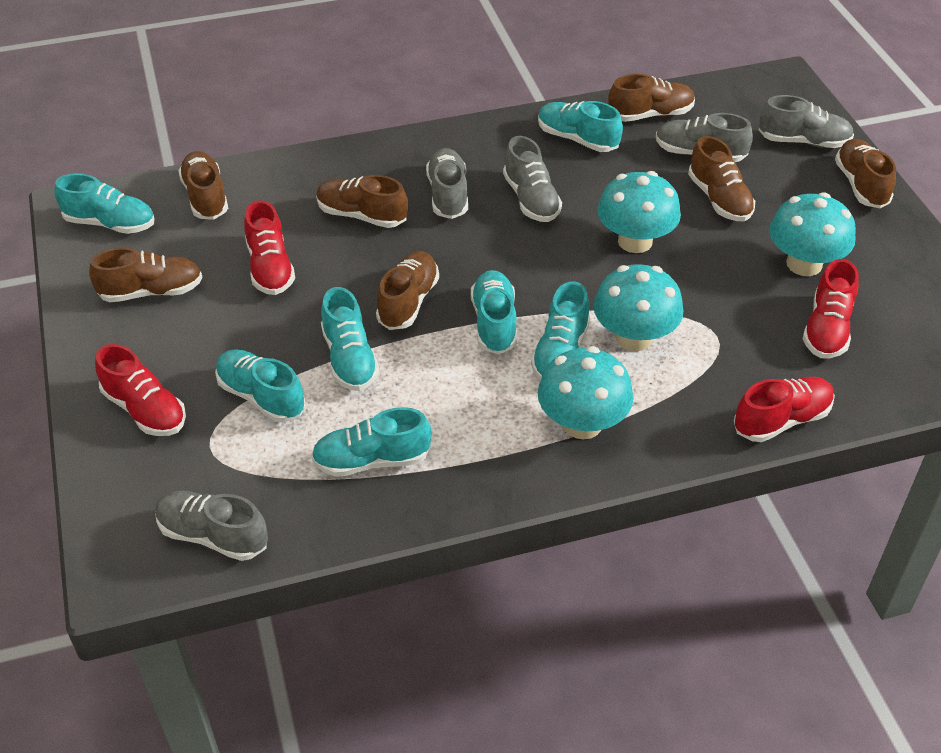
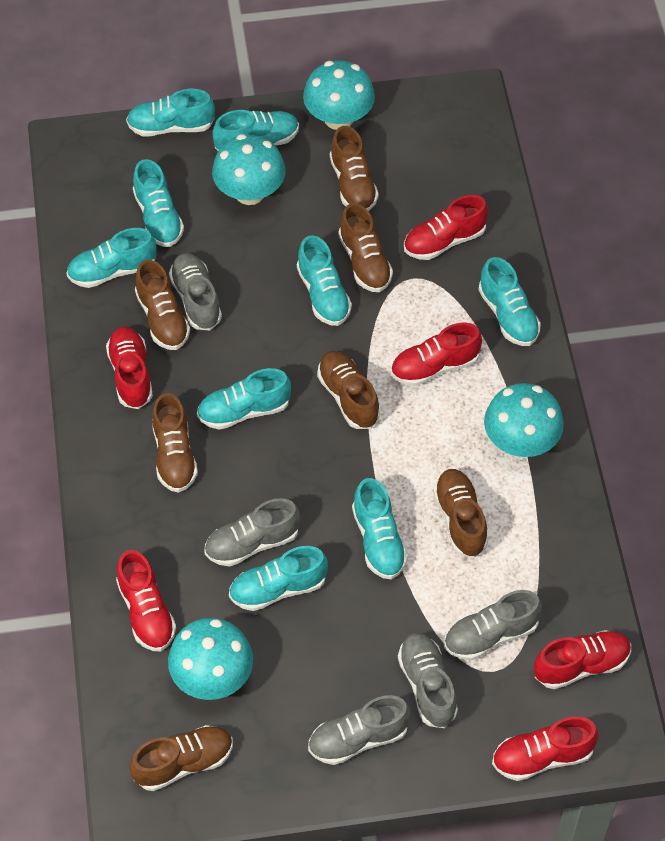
red shoe: [95,344,186,436] [244,200,295,295] [734,377,835,442] [803,259,858,358] = 4 -> [106,326,153,409] [116,550,176,651] [391,322,482,386] [404,195,488,260] [492,716,599,781] [534,630,631,689] = 6
turquoise shoe: [54,173,155,234] [215,349,306,422] [311,407,431,477] [321,287,379,391] [471,270,517,354] [531,281,590,381] [538,101,623,152] = 7 -> [66,228,157,288] [126,89,215,137] [133,159,184,247] [197,368,291,430] [212,110,299,150] [229,546,328,611] [297,235,352,326] [352,478,408,579] [479,257,541,346] = 9

